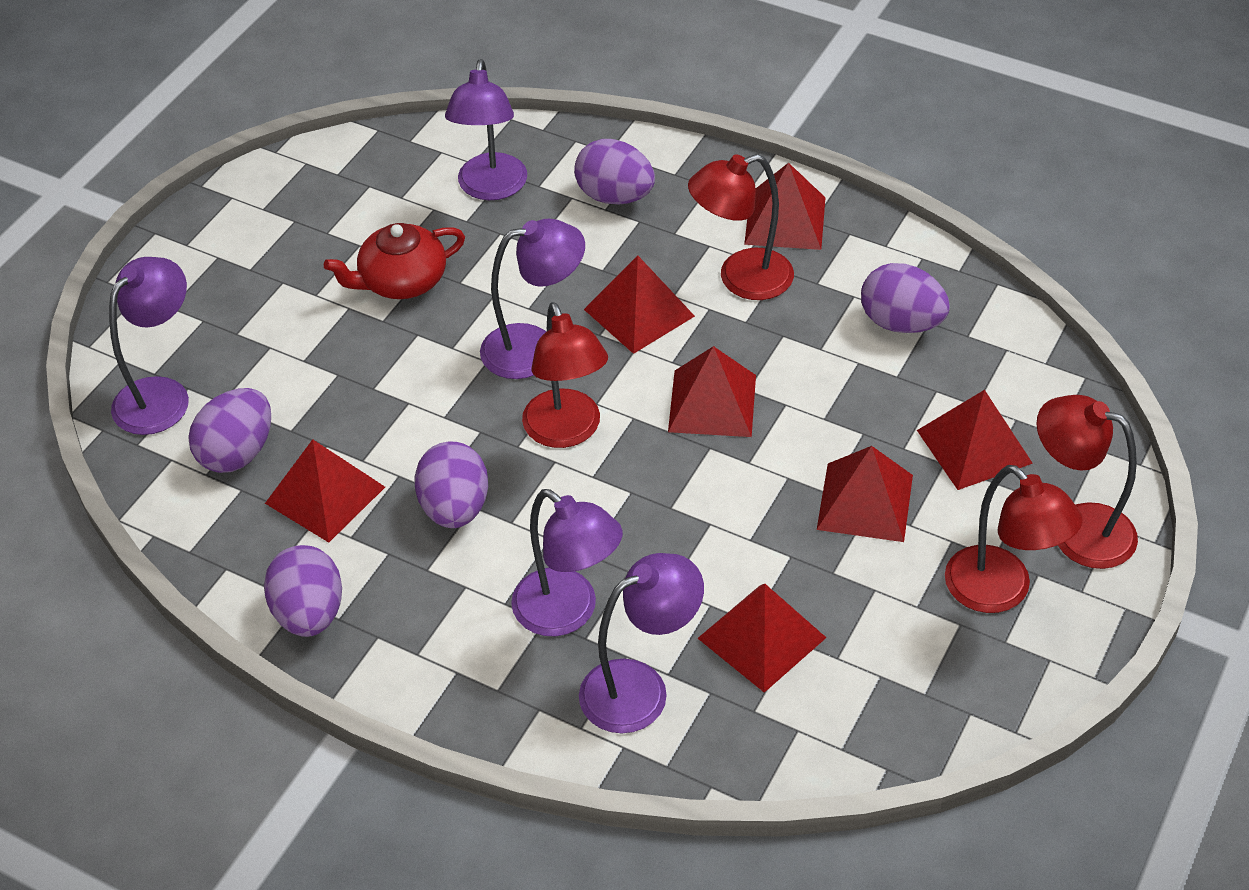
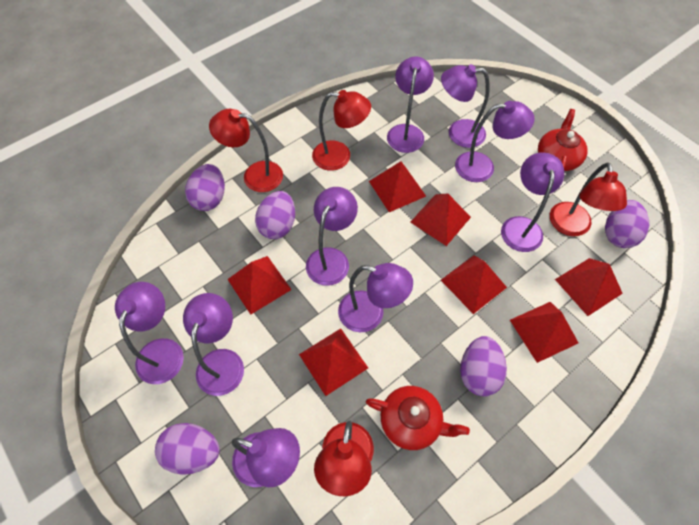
purple lamp: [109,257,189,435] [445,59,527,200] [480,219,585,379] [511,489,623,636] [579,553,704,733] = 5 -> [115,282,184,384] [183,293,244,396] [232,428,300,487] [306,187,358,286] [338,263,413,332] [387,57,434,153] [441,64,489,148] [455,101,535,182] [501,152,564,252] = 9
red teapot: [324,223,465,299] = 1 -> [366,386,470,450] [538,109,588,171] = 2

